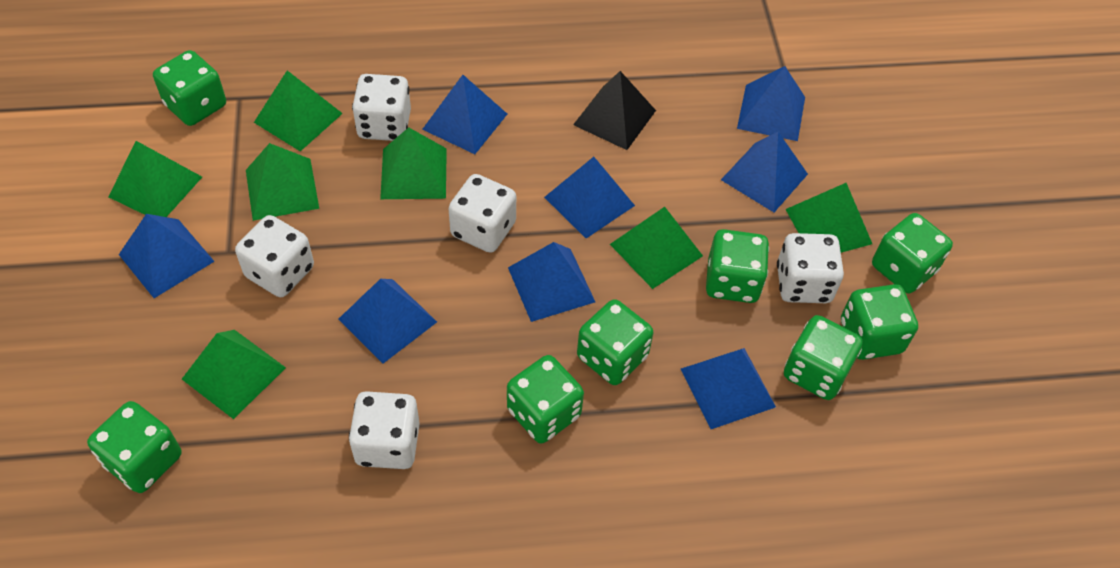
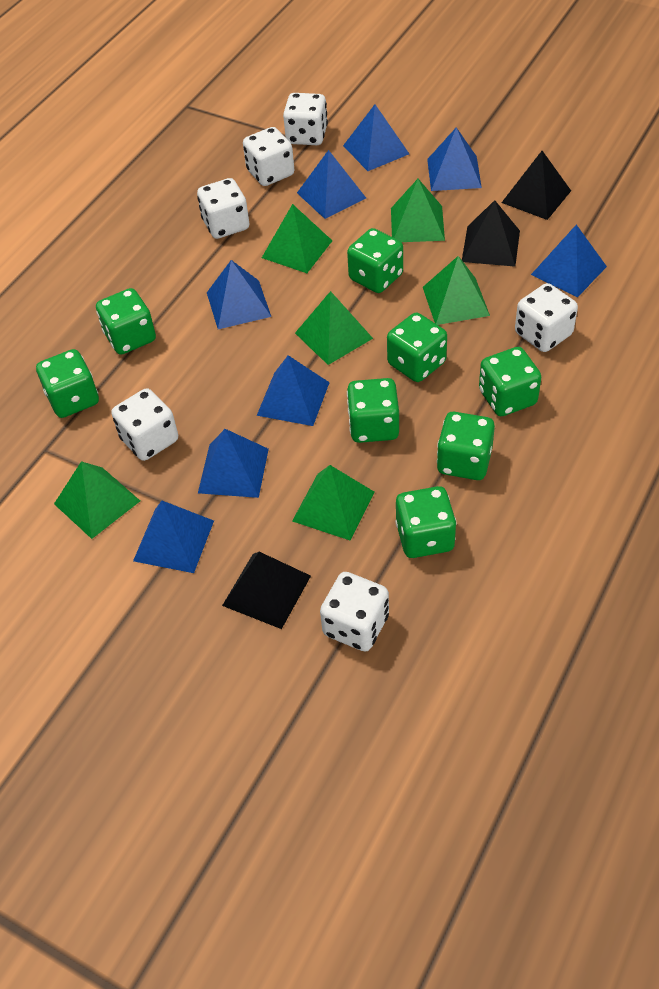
black pyramid: [573,71,656,150] = 1 -> [222,552,311,629] [462,200,520,267] [501,151,571,220] = 3
green pyramid: [108,141,202,217] [182,330,286,419] [246,143,319,221] [254,71,343,151] [380,127,447,199] [610,207,703,289] [785,183,872,253] = 7 -> [54,461,140,539] [262,204,332,273] [292,465,375,541] [295,291,373,365] [391,179,445,242] [423,256,490,325] = 6
white dice: [235,215,314,297] [349,391,420,469] [352,74,411,141] [448,174,516,253] [777,233,844,303] = 5 -> [111,388,178,461] [197,178,249,239] [243,127,294,186] [283,93,328,145] [320,572,389,652] [515,283,578,352] = 6

